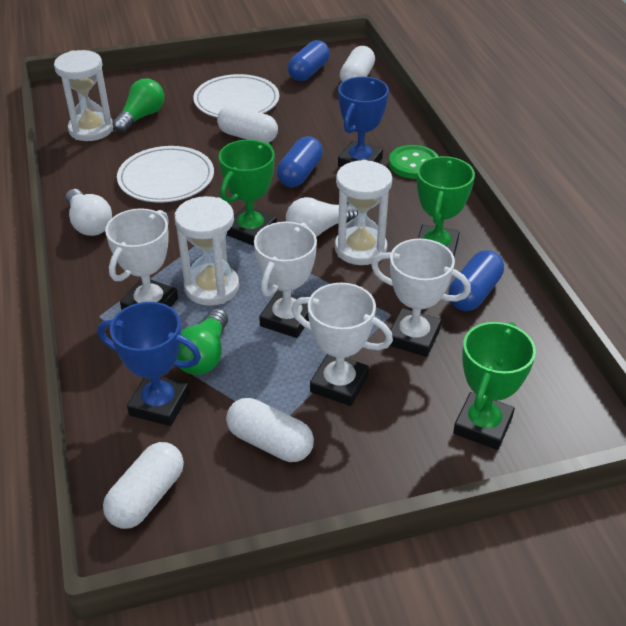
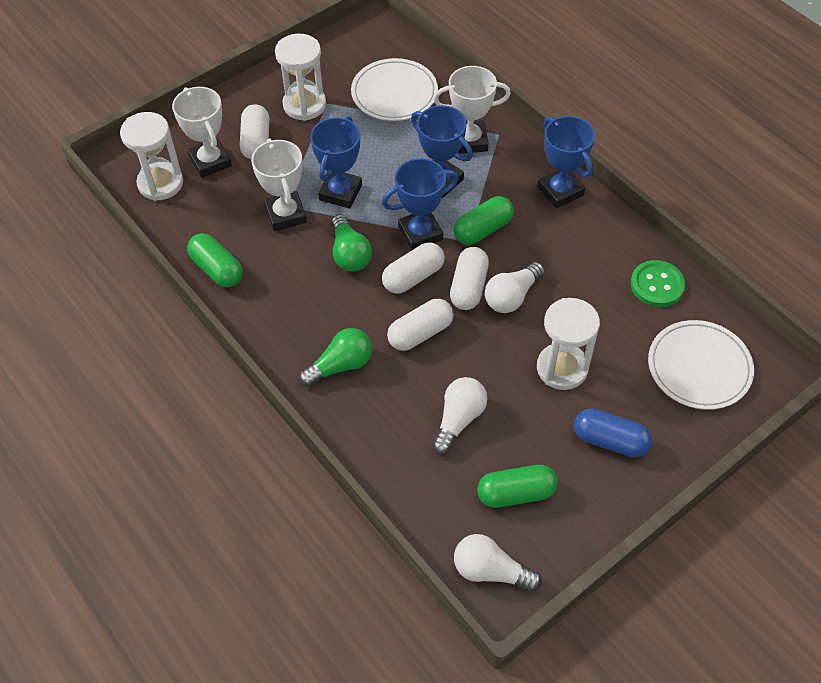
blue capsule: [277,136,323,187] [288,40,330,81] [448,250,504,311] = 3 -> [574,409,652,458] = 1
blue trophy: [98,302,201,426] [338,77,389,167] = 2 -> [310,116,362,209] [382,158,459,251] [411,105,473,198] [538,116,595,208] = 4
green capsule: none = 0 -> [187,233,243,287] [453,196,514,245] [477,465,558,508] = 3
green trophy: [219,140,277,246] [417,156,475,256] [453,322,536,450] = 3 -> none = 0
white light bulb: [65,189,112,236] [286,197,358,237] = 2 -> [432,377,488,455] [454,534,542,592] [485,262,545,313] = 3
white trophy: [105,208,178,310] [254,222,317,338] [291,283,393,406] [371,239,471,357] = 4 -> [172,87,232,178] [251,138,307,231] [433,66,511,154] = 3

